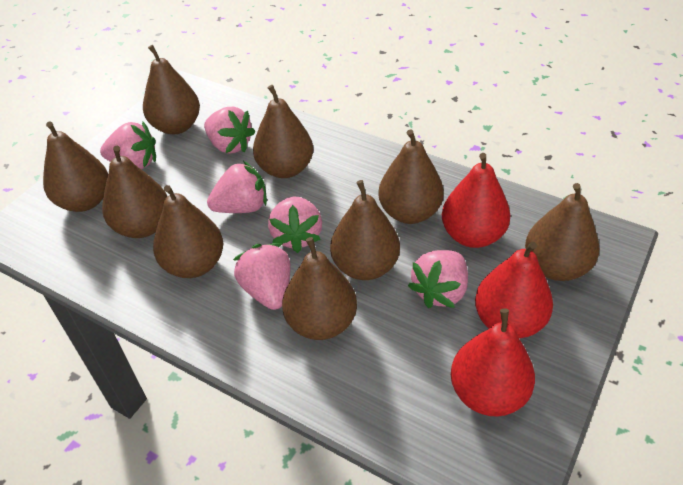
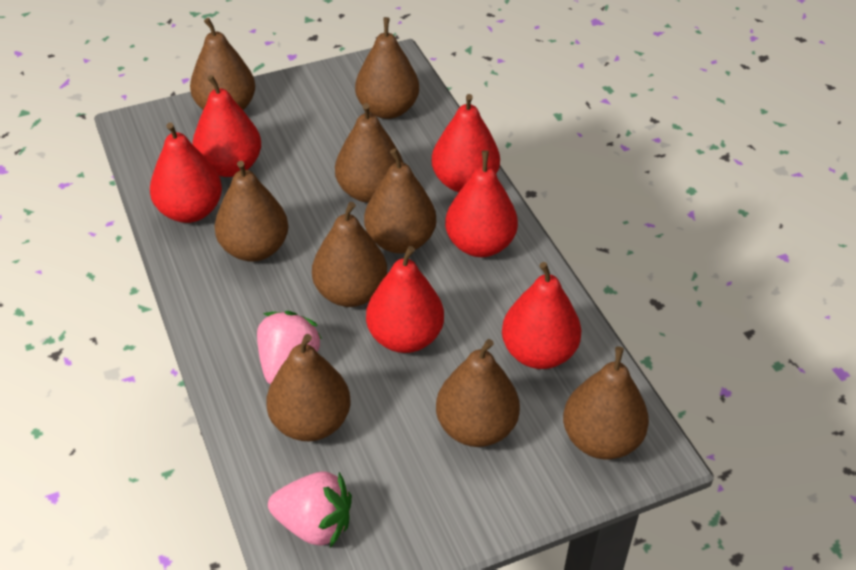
pink strawberry: [100,122,156,169] [204,107,256,154] [207,161,267,213] [233,243,291,310] [268,197,322,253] [408,250,468,308] = 6 -> [257,311,322,384] [268,471,352,548] = 2
red pear: [442,153,510,248] [451,308,535,417] [475,242,553,339] = 3 -> [150,123,222,223] [193,75,261,177] [366,246,444,353] [432,94,500,192] [445,150,518,257] [502,262,581,369] = 6

